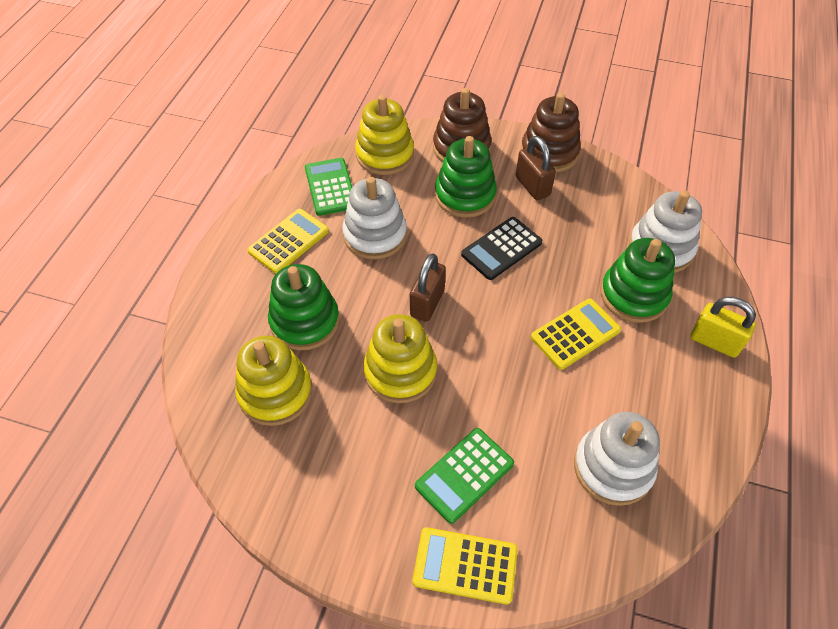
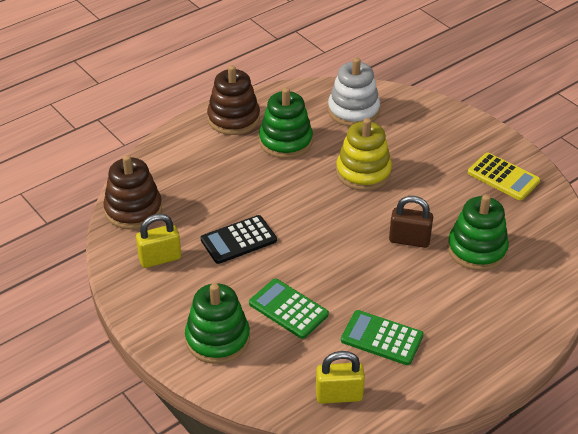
brown padlock: [410,253,446,322] [516,136,556,200] = 2 -> [389,196,433,248] = 1
white stacking toy: [342,177,407,259] [574,412,660,506] [629,190,702,273] = 3 -> [328,58,380,127] = 1
yellow calculator: [247,209,329,274] [413,527,518,604] [531,298,621,370] = 3 -> [468,153,540,200] = 1
yellow padlock: [690,297,756,358] = 1 -> [136,214,181,268] [316,351,365,404] = 2
yellow stacking toy: [235,336,313,426] [355,95,414,175] [363,314,437,403] = 3 -> [336,118,392,191] = 1

